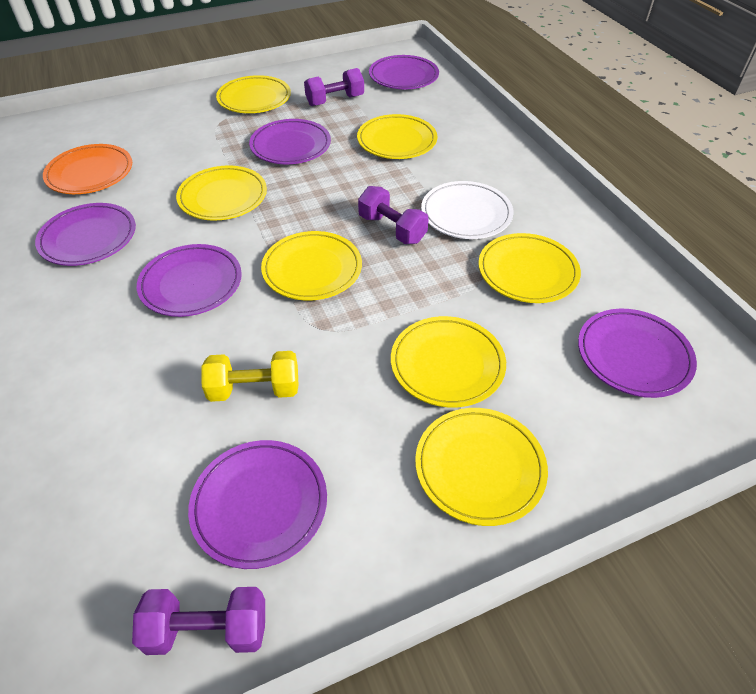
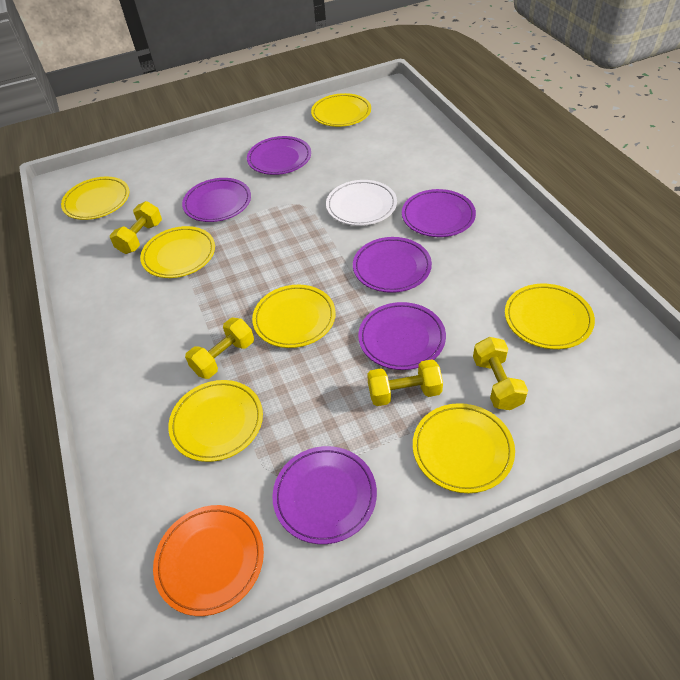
purple dumbbell: [132,587,265,655] [304,68,364,106] [358,186,429,244] = 3 -> none = 0
yellow dumbbell: [201,351,298,402] = 1 -> [110,201,162,254] [185,318,254,379] [367,359,443,406] [473,337,528,410] = 4

